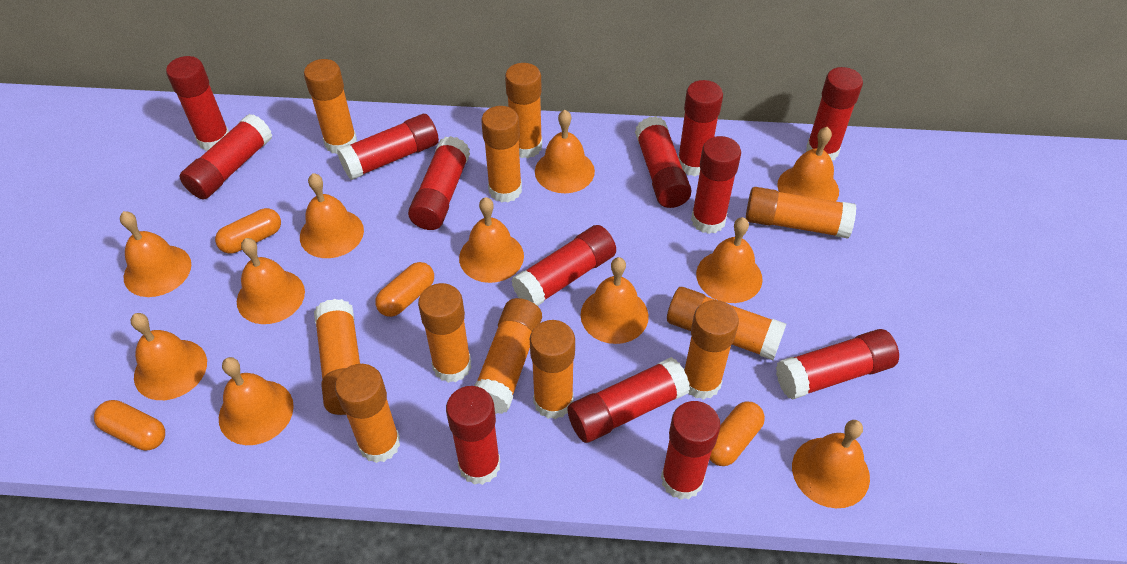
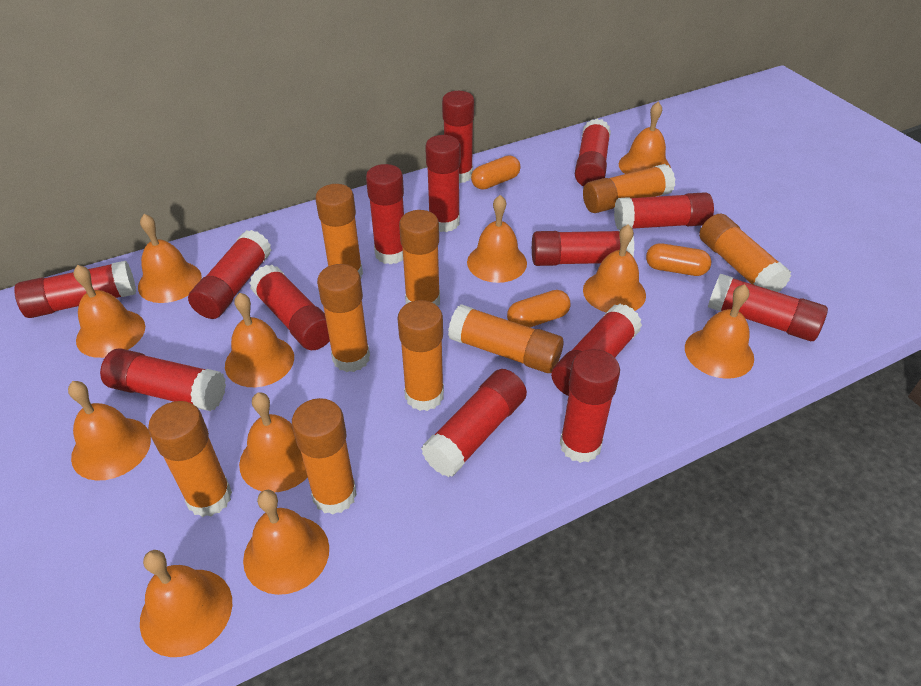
orange capsule: [94,400,165,450] [215,208,281,253] [375,262,434,317] [710,401,765,466] = 4 -> [471,156,521,190] [507,290,571,327] [646,243,711,276] = 3
orange glue stick: [304,59,357,154] [314,299,360,415] [335,364,400,463] [418,283,471,383] [474,298,542,414] [481,106,522,203] [505,63,542,158] [530,320,575,419] [667,287,786,360] [684,300,739,400] [746,187,856,239] = 11 -> [148,401,232,517] [292,398,357,515] [315,184,363,278] [317,264,370,372] [397,300,444,411] [399,210,440,306] [448,304,563,373] [583,164,676,213] [699,214,792,292] = 9
red glue stick: [166,56,229,151] [179,114,273,199] [337,114,439,180] [408,136,470,230] [446,386,500,485] [511,225,616,306] [567,357,690,443] [635,116,692,208] [661,401,720,500] [678,80,723,176] [691,136,741,234] [776,329,899,400] [806,67,863,160] = 13 -> [14,261,136,318] [100,349,226,411] [188,230,271,319] [249,265,330,350] [366,164,404,264] [421,369,527,477] [425,135,460,232] [442,91,474,183] [532,230,634,266] [551,304,642,396] [560,349,620,463] [575,118,611,186] [614,192,714,230] [708,274,828,341] = 14

